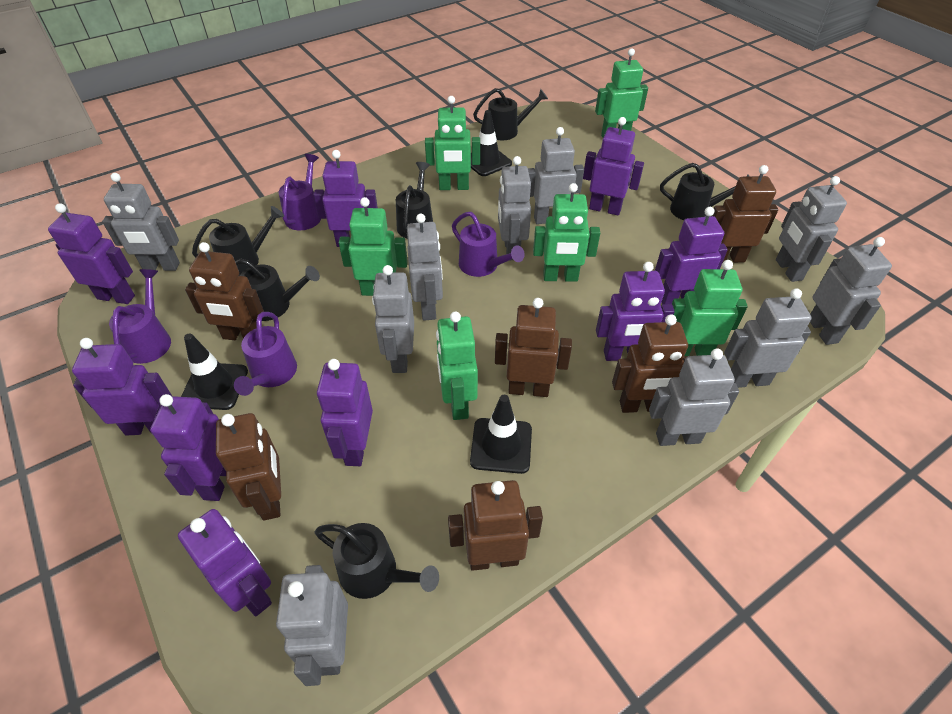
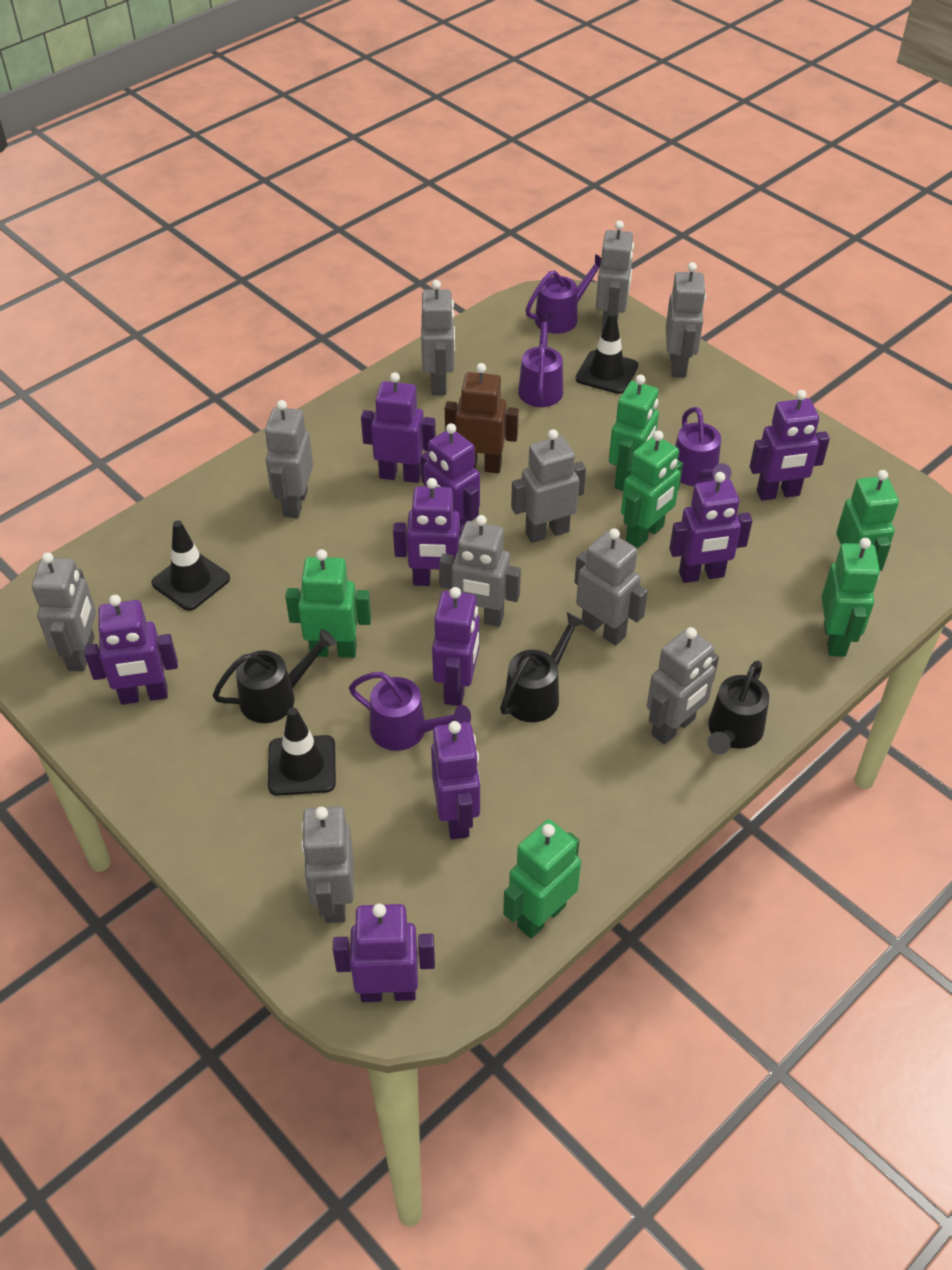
black watering can: [192,206,284,276] [235,259,320,321] [315,523,439,599] [396,162,433,239] [473,88,548,140] [660,163,749,220] = 6 -> [212,629,337,723] [500,612,585,722] [708,660,769,754] = 3
brown robot: [185,242,264,340] [216,413,281,521] [448,480,543,571] [495,298,572,397] [612,314,688,413] [712,165,778,263] = 6 -> [445,363,519,473] = 1

